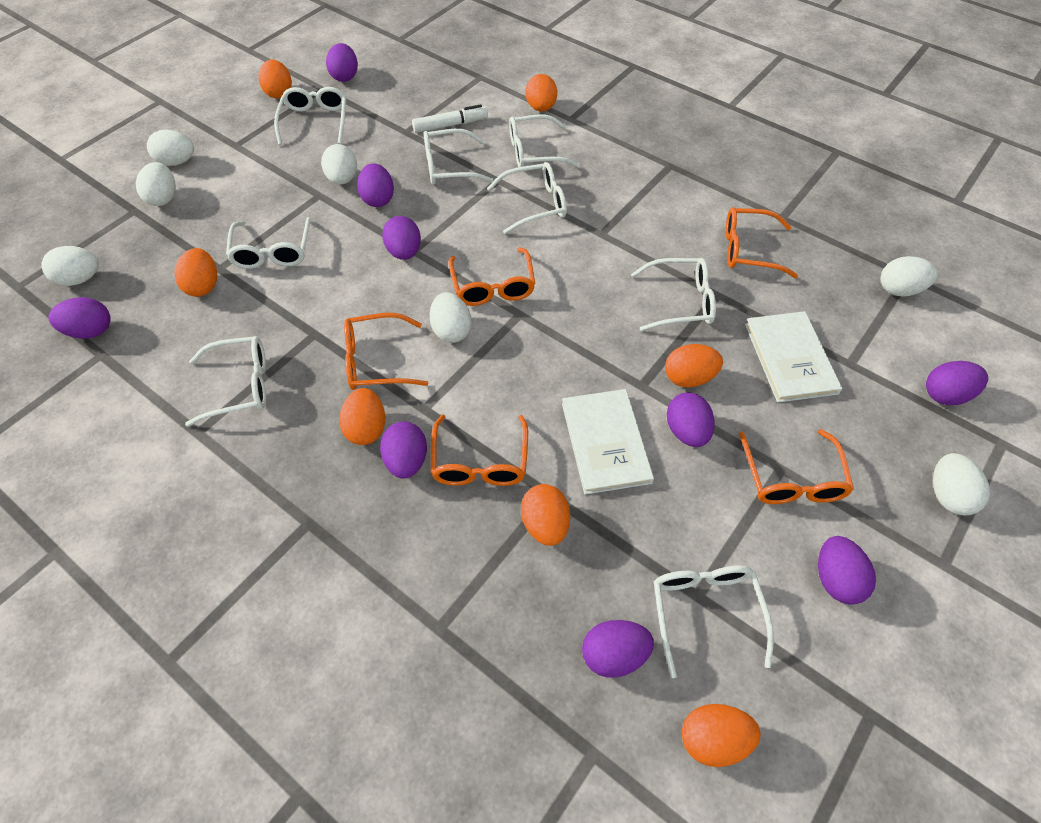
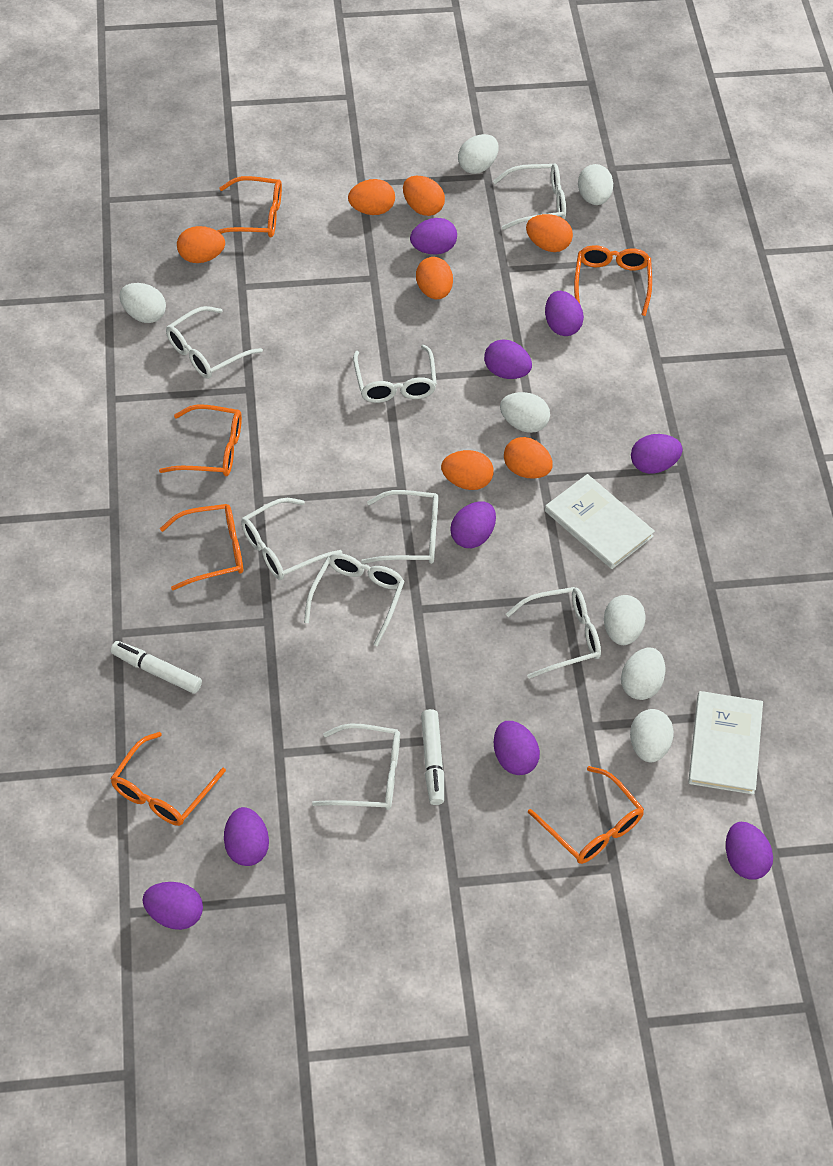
orange glasses: [344,313,428,390] [431,415,528,486] [449,248,535,306] [726,207,798,278] [739,429,854,504] = 5 -> [110,732,226,826] [159,404,242,476] [160,504,243,590] [217,176,282,238] [528,766,644,864] [574,245,652,316] = 6
white marker: [412,104,488,133] = 1 -> [111,641,202,693] [421,709,444,805] = 2

